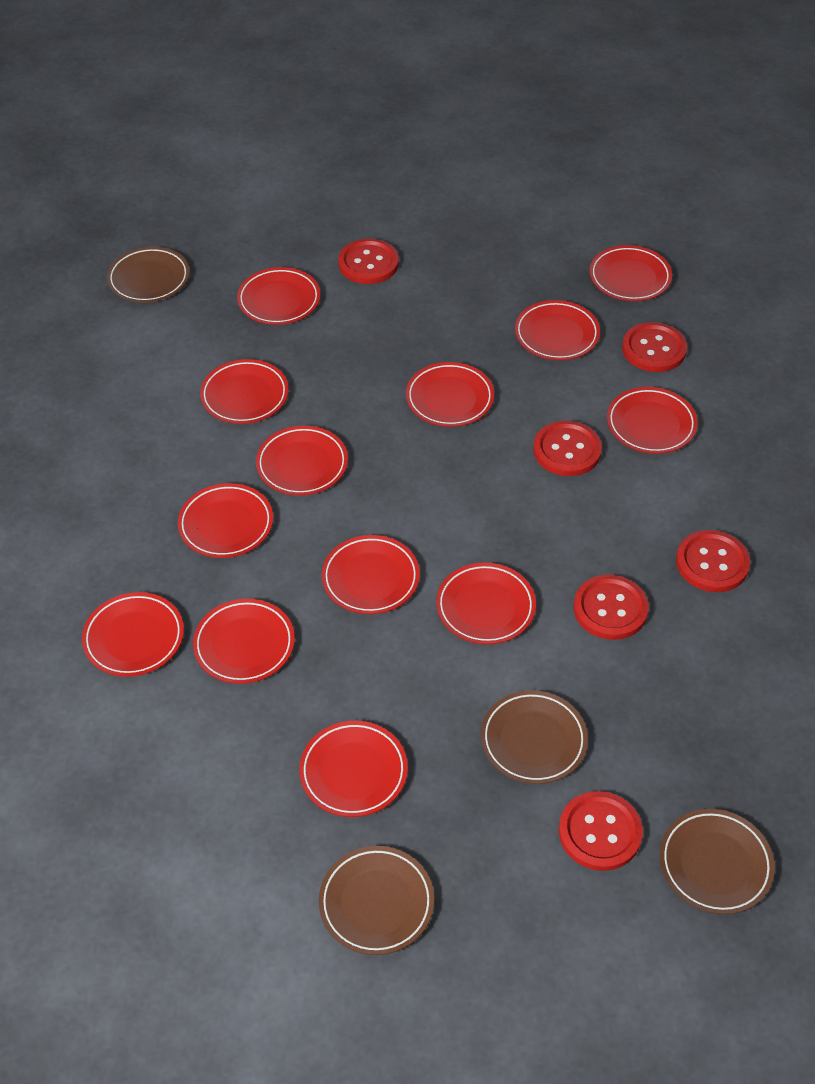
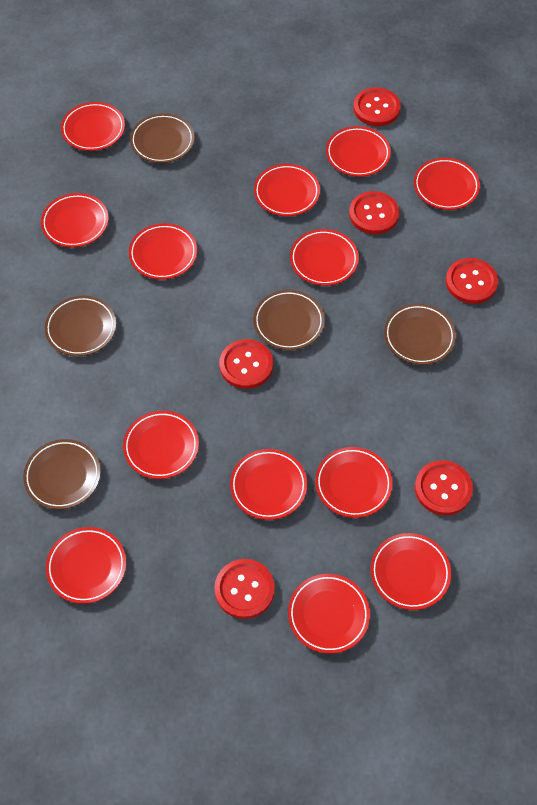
brown plate: [107,247,190,303] [319,846,434,955] [481,690,588,784] [660,809,775,914] = 4 -> [23,439,101,509] [45,296,116,356] [130,113,195,163] [253,290,325,350] [384,304,456,365] = 5

